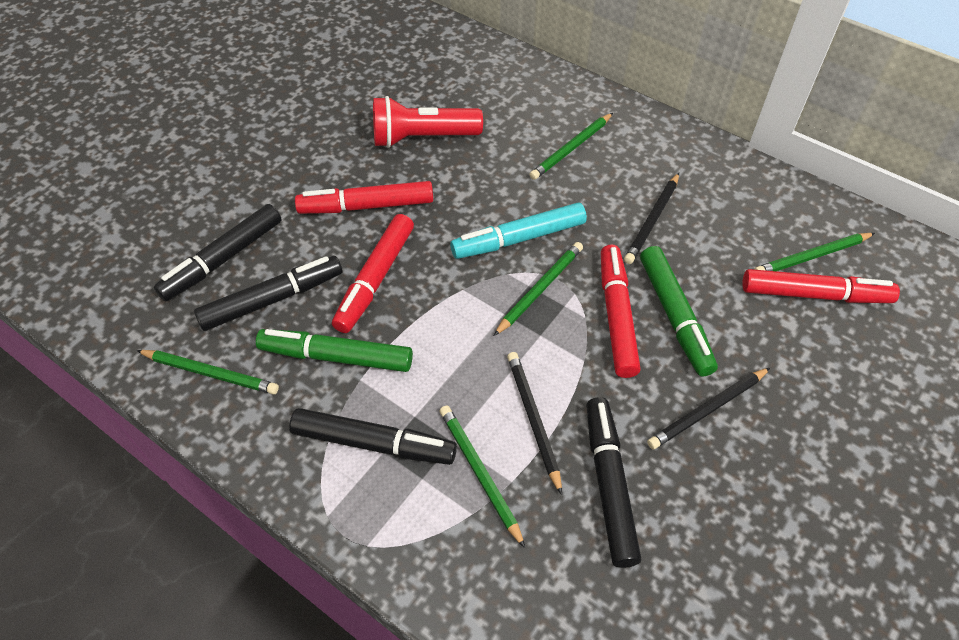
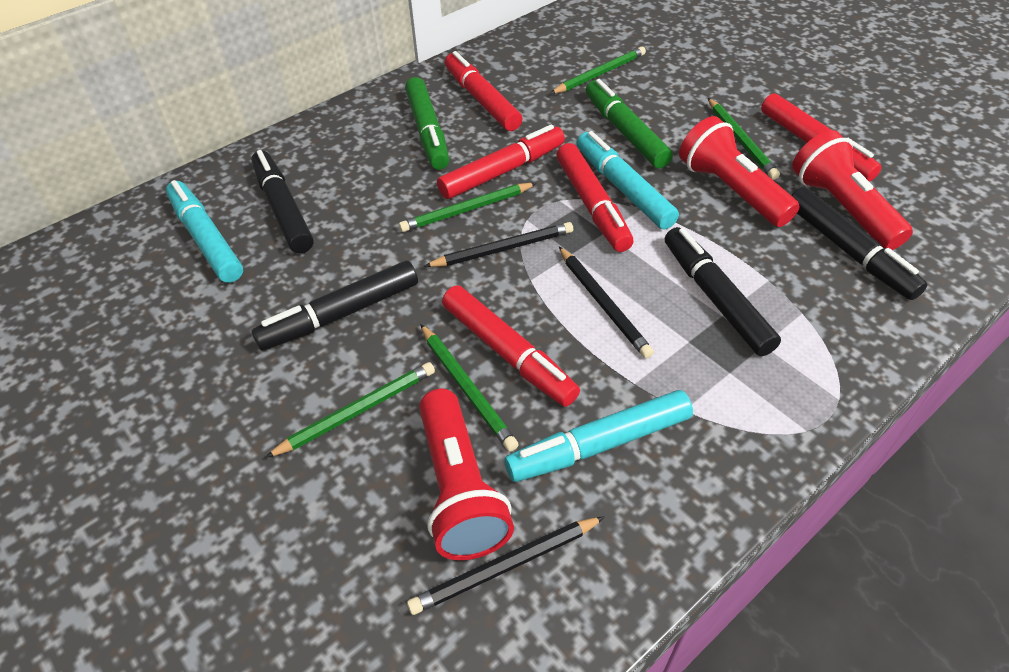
red flashlight: [373,96,483,148] = 1 -> [419,389,514,560] [679,116,800,227] [792,130,913,250] = 3
red marker: [295,181,433,214] [332,214,414,333] [601,244,641,378] [742,269,900,303] = 4 -> [437,125,565,199] [442,286,580,407] [445,51,522,131] [556,143,634,252] [761,93,882,181] = 5
turquoise marker: [450,203,587,259] = 1 -> [166,180,243,283] [504,390,693,482] [577,131,679,230] = 3

